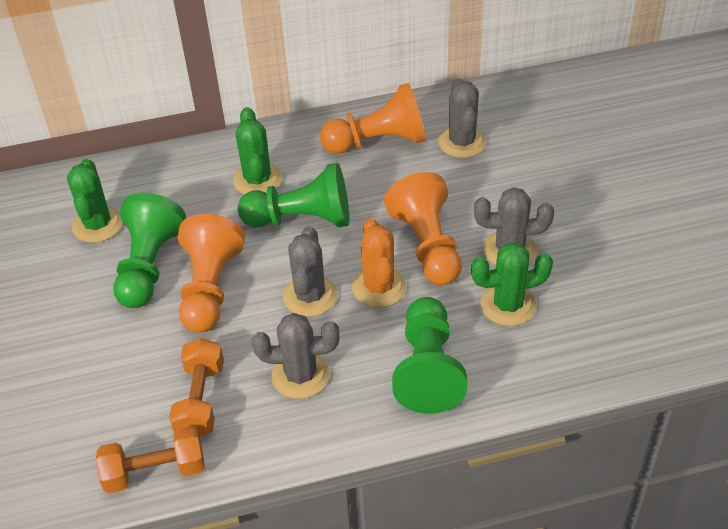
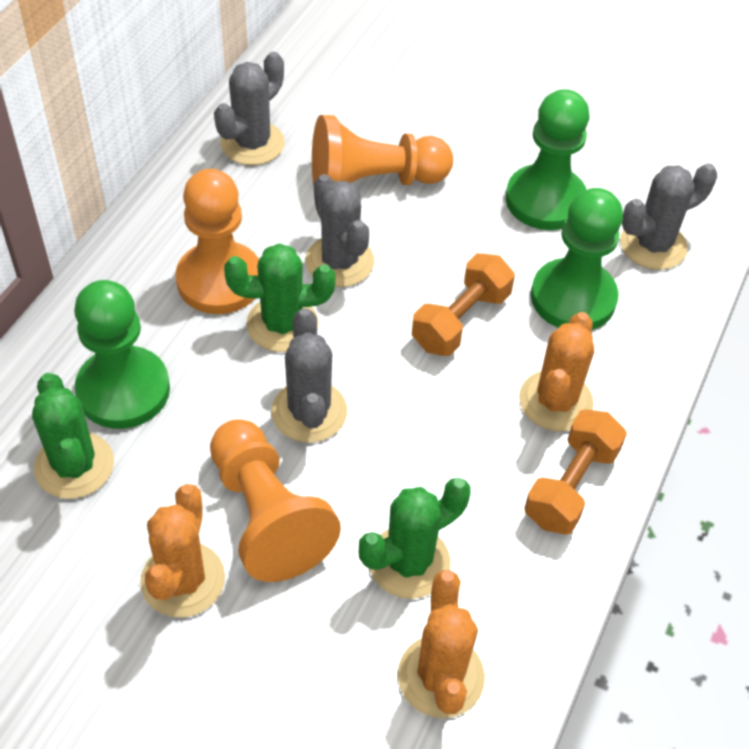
orange cactus: [352,218,407,308] = 1 -> [140,484,225,618] [398,570,485,718] [519,312,594,431] = 3

